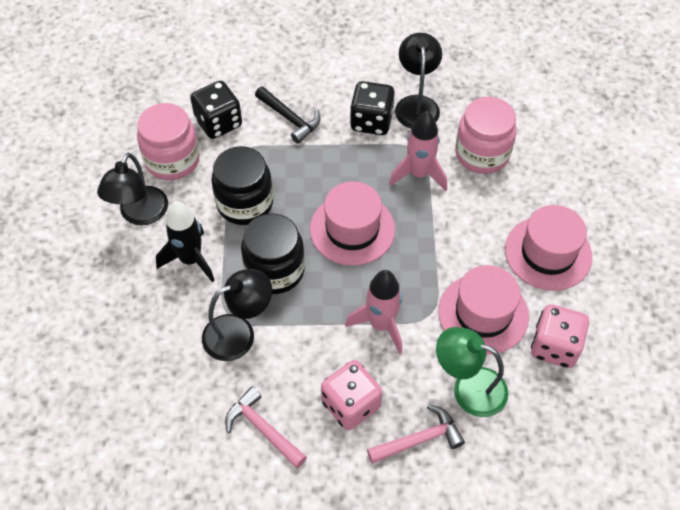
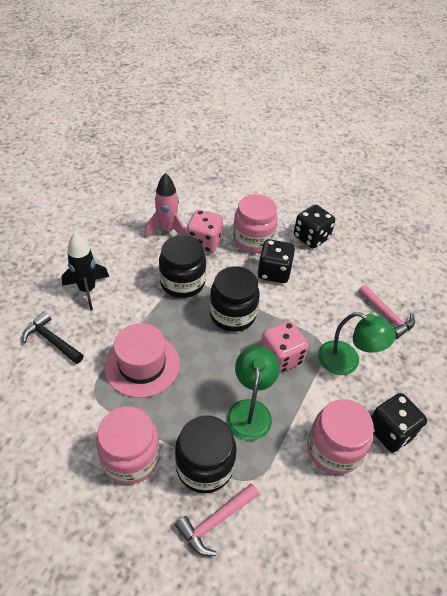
black dice: [190,81,242,139] [350,81,394,135] = 2 -> [258,239,295,283] [294,205,335,248] [371,393,427,452] = 3
black jar: [211,146,273,225] [241,213,305,294] = 2 -> [159,235,206,298] [175,416,237,493] [210,266,260,332] = 3
black lamp: [97,153,168,225] [202,269,272,361] [395,33,442,128] = 3 -> none = 0
green lamp: [436,327,508,417] = 1 -> [227,346,280,441] [318,312,396,375] = 2
pink hat: [310,181,395,266] [438,265,529,355] [505,205,592,291] = 3 -> [104,323,180,398] = 1
pink jar: [137,103,200,180] [455,97,517,174] = 2 -> [96,407,160,484] [233,194,278,253] [307,399,374,475] = 3
pink rocket: [345,270,402,354] [389,111,447,191] = 2 -> [145,173,187,238] = 1

